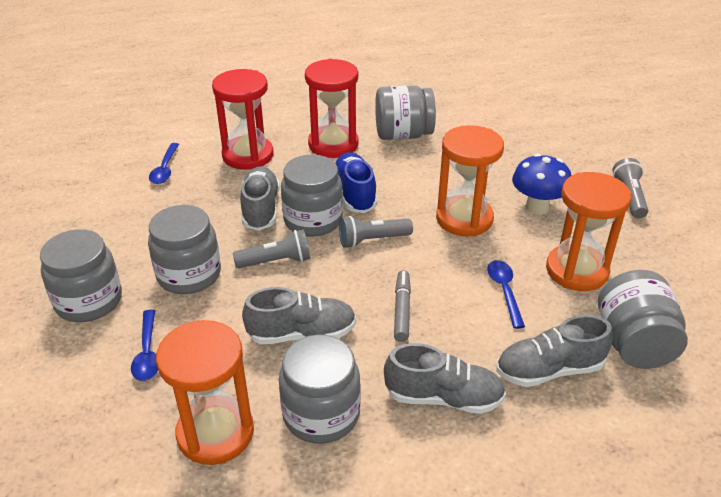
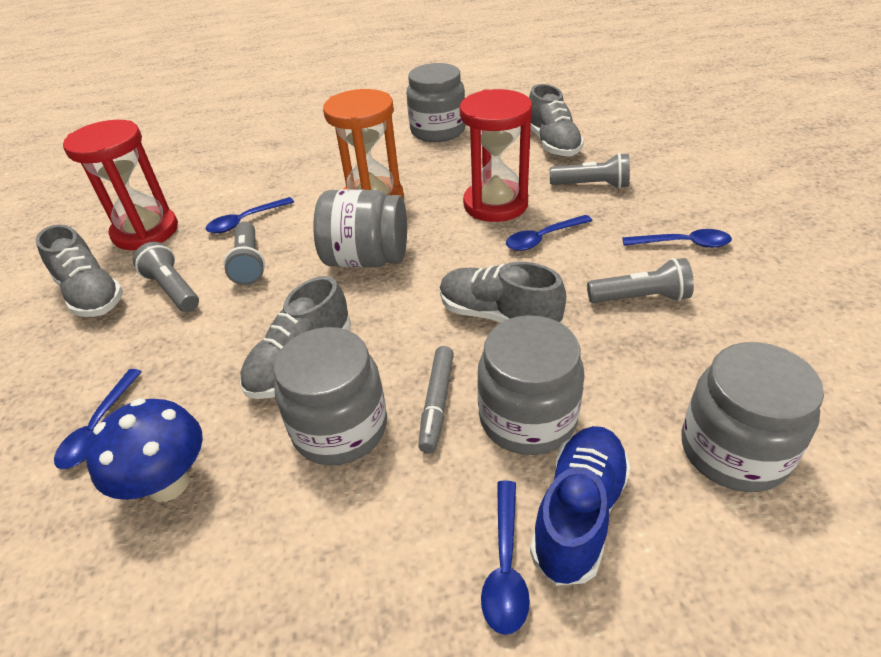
blue spoon: [131,310,158,381] [149,143,179,184] [487,260,525,329] = 3 -> [54,369,142,469] [205,197,294,233] [481,481,530,635] [506,215,592,251] [622,229,732,248] = 5
grey flashlight: [233,229,310,268] [339,216,413,248] [612,158,648,218] = 3 -> [133,242,199,312] [223,221,265,285] [550,153,630,189] [587,258,694,303] = 4
grey jar: [40,229,122,322] [148,205,221,294] [279,334,361,444] [281,155,343,237] [375,85,436,140] [598,270,688,369] = 6 -> [273,327,387,465] [313,189,407,268] [406,63,466,142] [477,315,585,455] [682,342,824,492] = 5
orange hourglass: [156,320,254,465] [436,125,504,237] [546,172,631,291] = 3 -> [323,89,404,199] = 1

